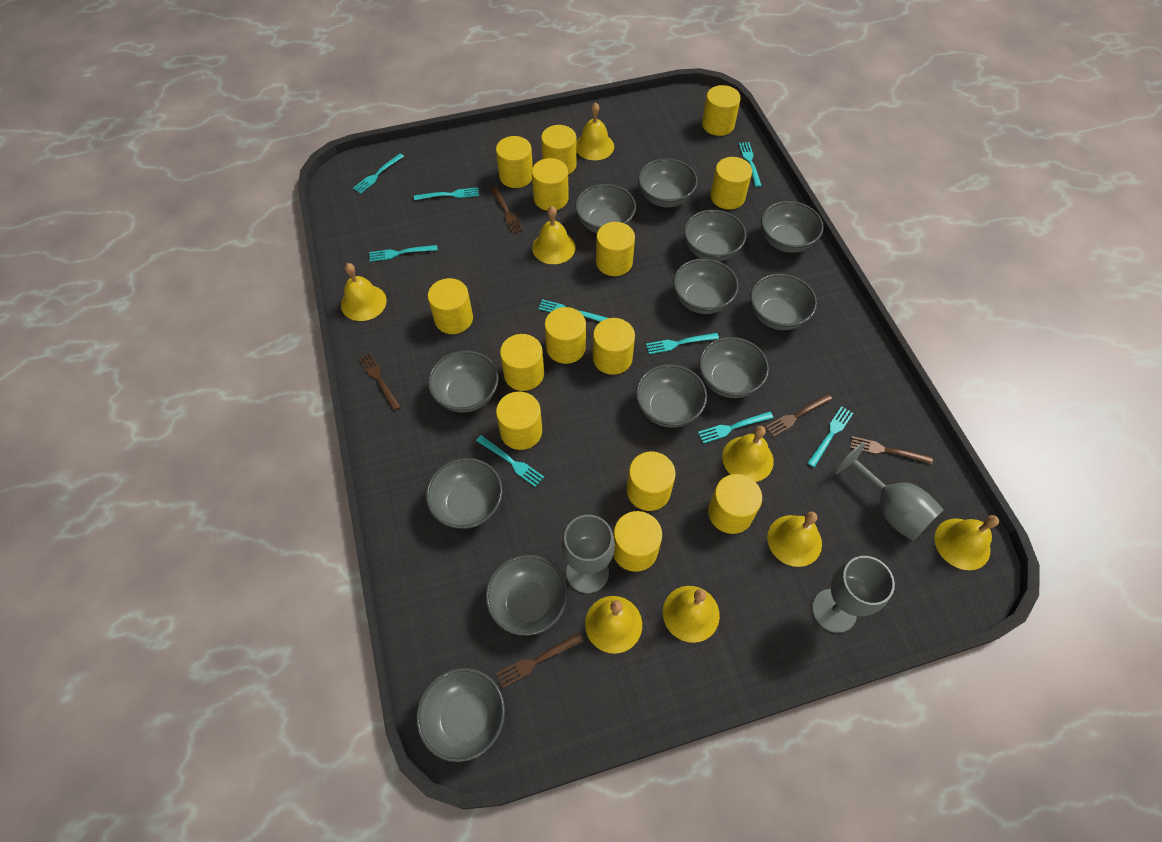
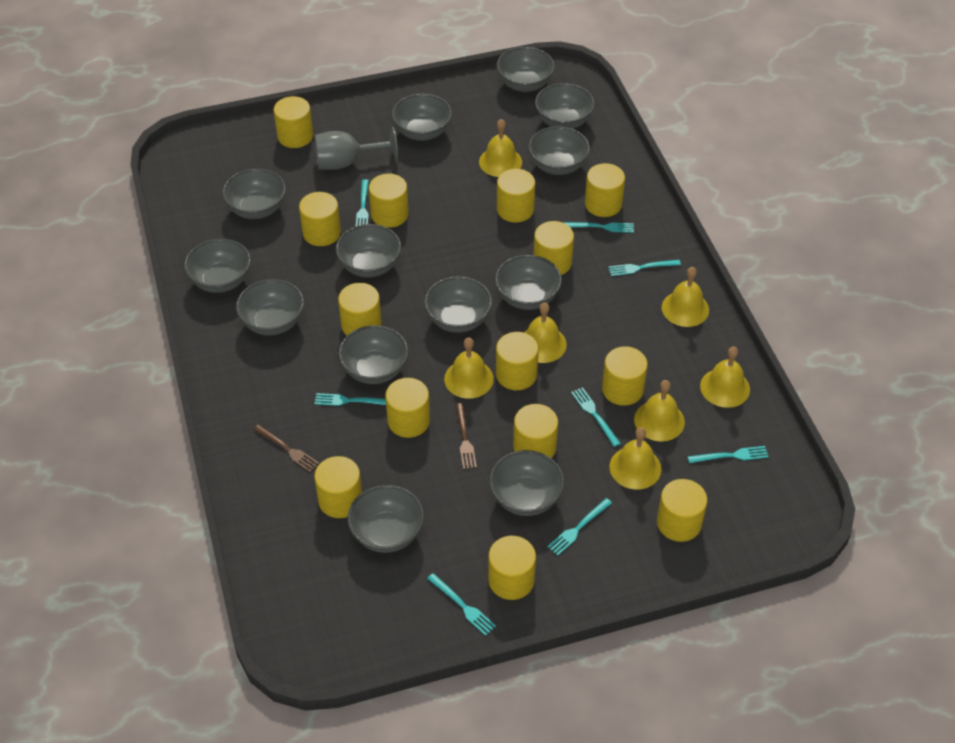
brown fork: [359,353,401,411] [491,187,523,234] [496,633,583,688] [765,394,833,437] [850,436,933,464] = 5 -> [253,424,320,472] [455,403,477,469] = 2
grey bowl: [416,668,505,762] [426,458,503,529] [428,350,499,413] [485,555,568,636] [575,184,636,233] [636,364,707,428] [638,158,698,207] [673,258,739,314] [684,210,747,262] [699,337,769,398] [750,274,817,330] [761,201,824,253] = 12 -> [184,239,251,293] [222,169,286,219] [236,279,304,336] [336,224,401,278] [338,325,408,384] [348,485,424,553] [392,94,452,141] [424,276,492,333] [489,450,564,516] [495,255,562,310] [496,47,555,92] [528,126,590,175] [535,83,595,129] = 13
grey goblet: [562,515,615,594] [812,556,895,633] [835,443,944,541] = 3 -> [314,127,398,170] = 1
turquoise fork: [353,153,404,194] [369,245,438,262] [414,187,479,200] [476,435,544,487] [538,299,608,322] [646,333,719,354] [698,411,773,444] [739,142,762,187] [807,406,853,467] = 9 -> [314,393,386,406] [356,179,369,226] [427,573,496,636] [547,498,612,556] [563,222,634,233] [571,387,621,447] [608,260,681,276] [687,446,768,463] = 8
yellow bell: [341,263,387,321] [532,206,575,264] [576,102,614,160] [585,596,642,654] [663,586,720,643] [722,426,774,482] [767,512,822,567] [934,515,999,570] = 8 -> [444,338,494,399] [479,119,522,177] [524,302,567,363] [609,427,661,490] [634,380,685,442] [662,267,709,327] [700,346,750,408] = 7

